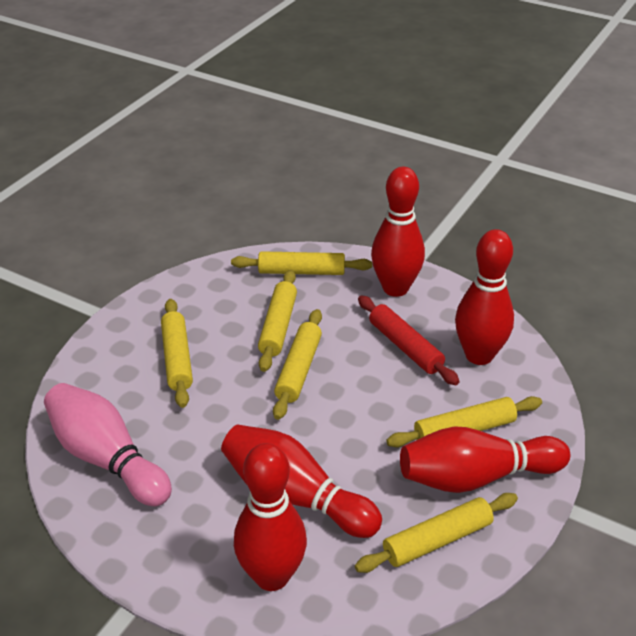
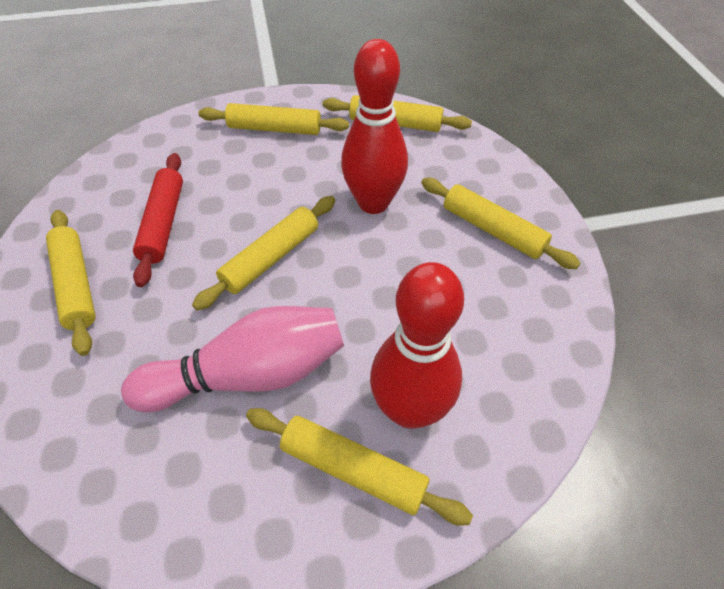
red bowling pin: [221,424,382,538] [234,443,307,591] [371,166,425,297] [400,426,570,493] [455,229,514,365] = 5 -> [341,39,408,214] [370,262,464,429] = 2

